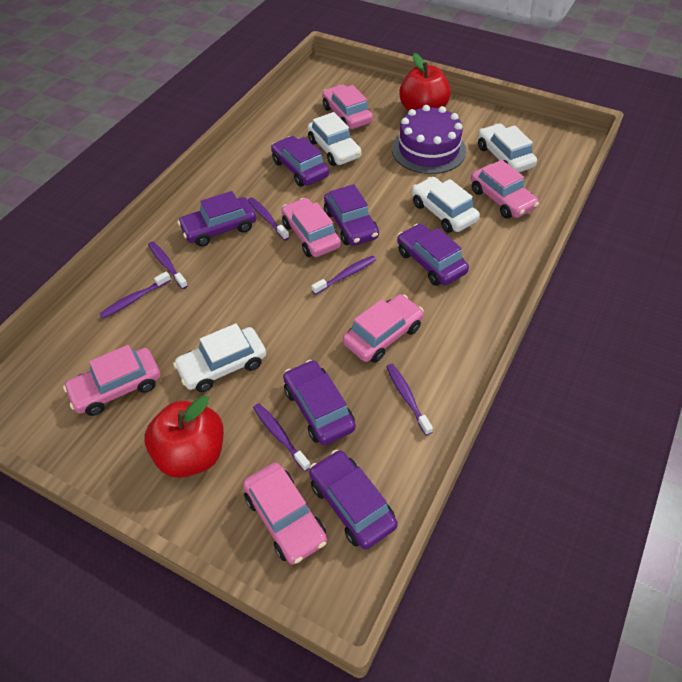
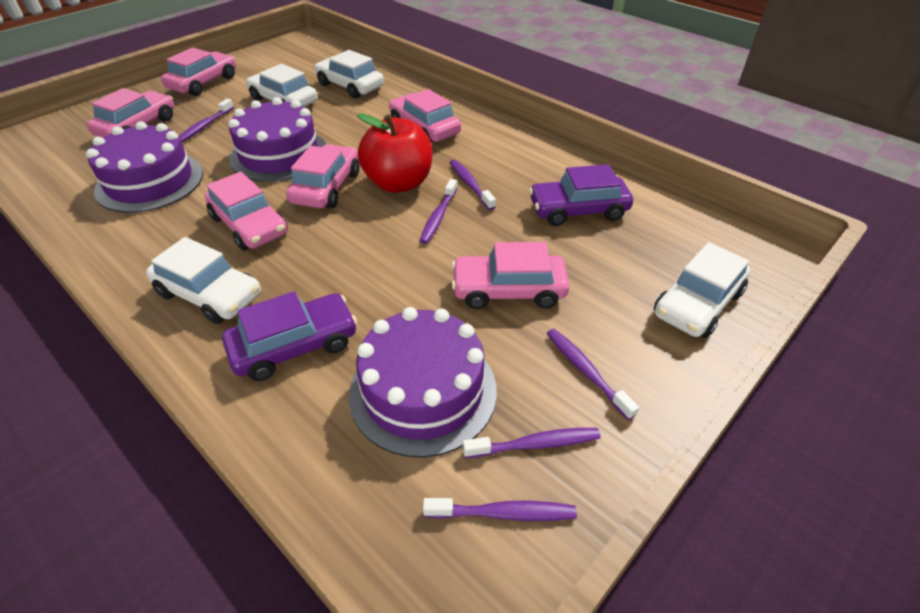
purple cake: [392,105,466,174] = 1 -> [86,121,203,213] [228,97,327,182] [349,307,497,458] = 3
purple car: [178,191,256,247] [271,136,329,187] [283,360,356,445] [309,450,398,549] [324,184,379,246] [397,224,469,286] = 6 -> [222,292,357,381] [529,164,633,226] = 2
red apple: [144,396,224,478] [399,53,451,111] = 2 -> [357,113,433,193] = 1

